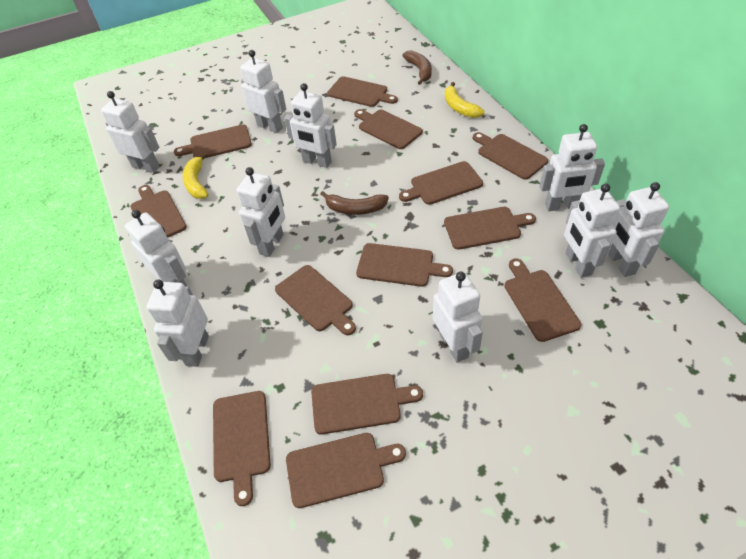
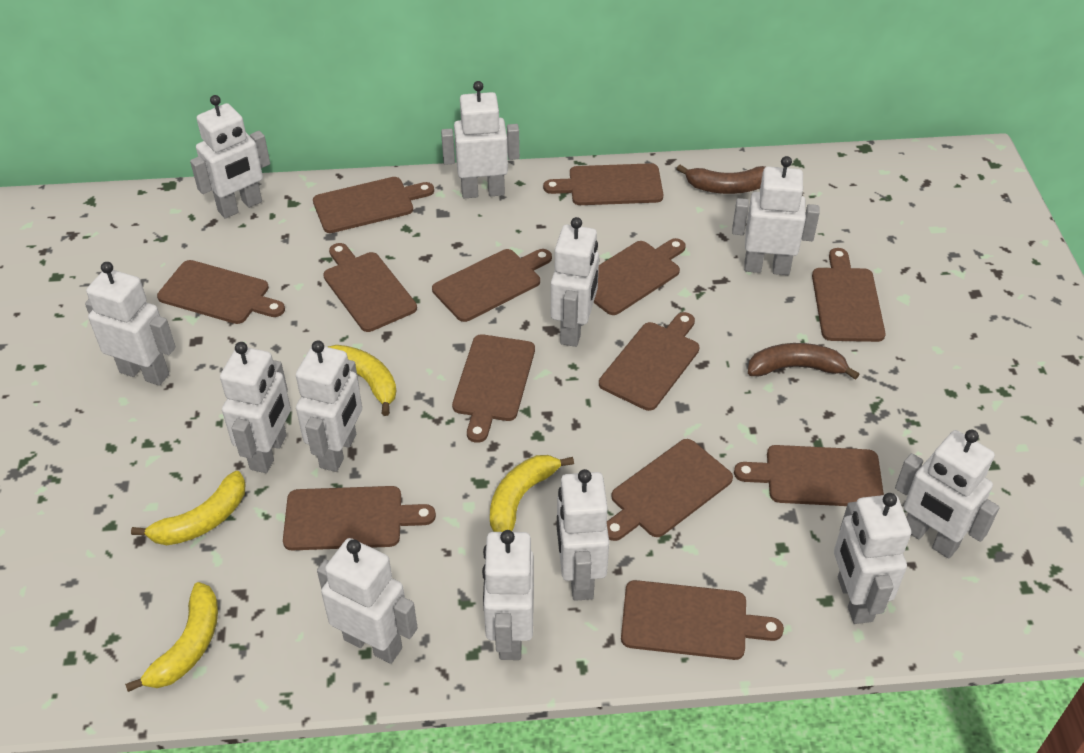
white robot: [101,91,160,173] [125,210,187,286] [147,279,209,367] [237,167,285,257] [240,50,286,133] [284,83,337,168] [433,271,483,362] [539,124,605,211] [564,184,620,278] [608,182,669,277] = 10 -> [85,262,176,386] [190,95,270,219] [220,342,291,473] [296,340,362,472] [317,538,418,664] [441,81,520,198] [482,530,534,660] [551,217,599,347] [557,469,609,601] [732,156,820,275] [834,493,911,624] [895,430,1000,559] = 12
yellow banana: [183,153,209,199] [445,82,485,118] = 2 -> [125,582,218,692] [131,471,245,545] [328,345,396,416] [490,455,574,532] = 4

